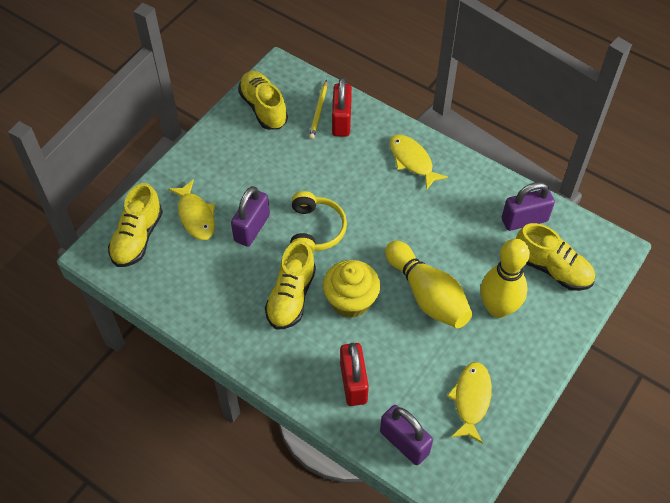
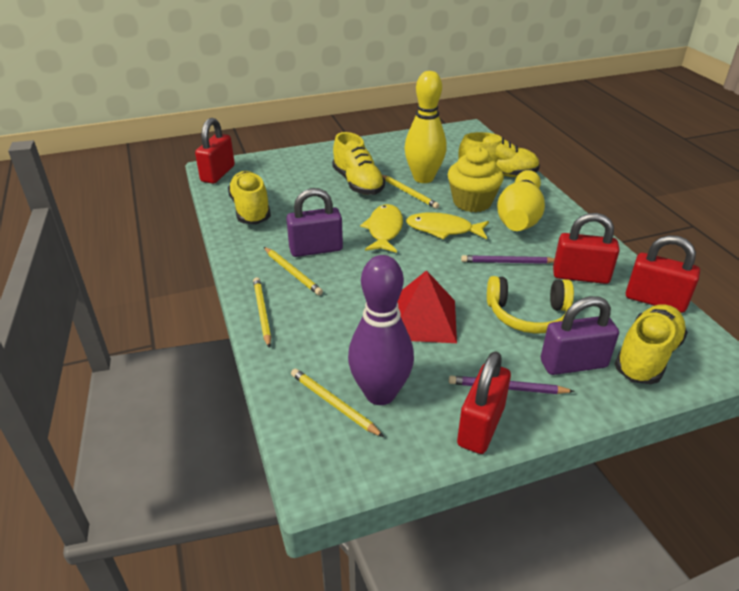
purple bowling pin: none = 0 -> [348,255,414,405] = 1
purple padlock: [231,186,270,247] [380,405,433,465] [502,182,555,231] = 3 -> [286,188,343,257] [541,296,619,375] = 2
purple pencil: none = 0 -> [449,376,575,394] [461,255,554,264] = 2
red padlock: [332,77,352,137] [340,343,369,406] = 2 -> [195,118,235,184] [457,351,511,454] [553,213,619,284] [626,235,700,313] = 4
red pyramid: none = 0 -> [398,270,457,343] = 1
yellow fish: [168,179,215,240] [389,134,448,190] [447,362,492,444] = 3 -> [360,204,403,253] [406,212,489,240] = 2
yellow pencil: [309,80,327,139] = 1 -> [253,277,271,348] [264,247,323,295] [291,369,384,437] [382,175,439,209] = 4

